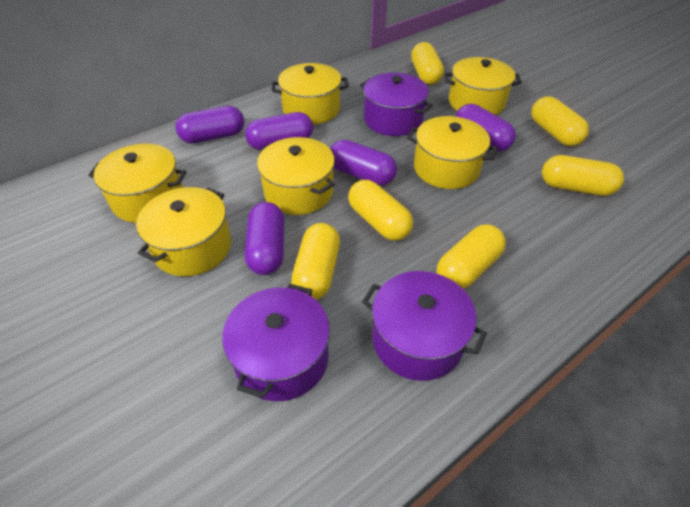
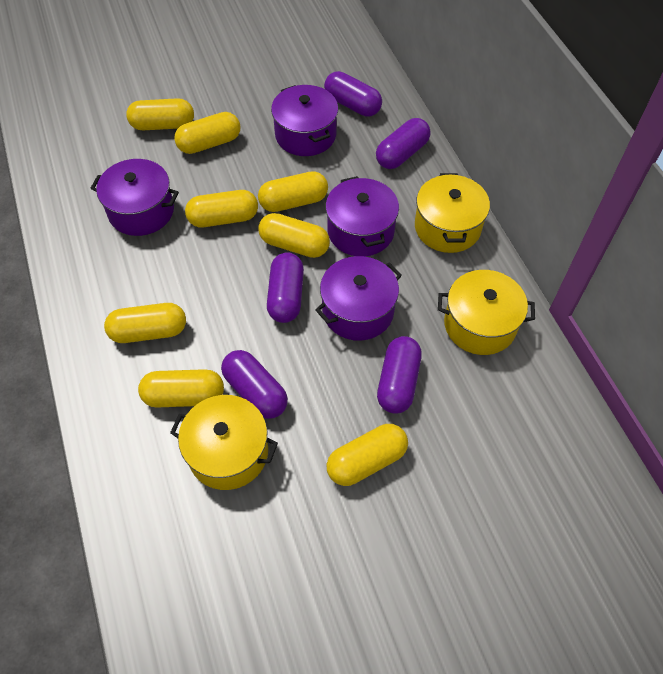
purple pot: [222,284,330,401] [360,72,433,136] [362,271,487,381] = 3 -> [91,159,179,236] [271,85,338,156] [315,256,402,341] [326,176,399,256] = 4
yellow capsule: [291,223,340,300] [348,180,413,241] [411,42,444,85] [437,224,506,289] [531,96,589,146] [542,155,624,196] = 6 -> [104,303,186,343] [126,98,194,130] [138,369,224,408] [174,112,241,154] [185,190,258,227] [258,171,328,212] [258,213,330,258] [326,424,408,486] = 8
yellow pot: [88,144,186,223] [136,187,231,276] [257,137,335,215] [272,63,349,125] [407,116,498,189] [444,57,522,115] = 6 -> [170,395,278,490] [415,173,490,253] [438,270,535,355] = 3

